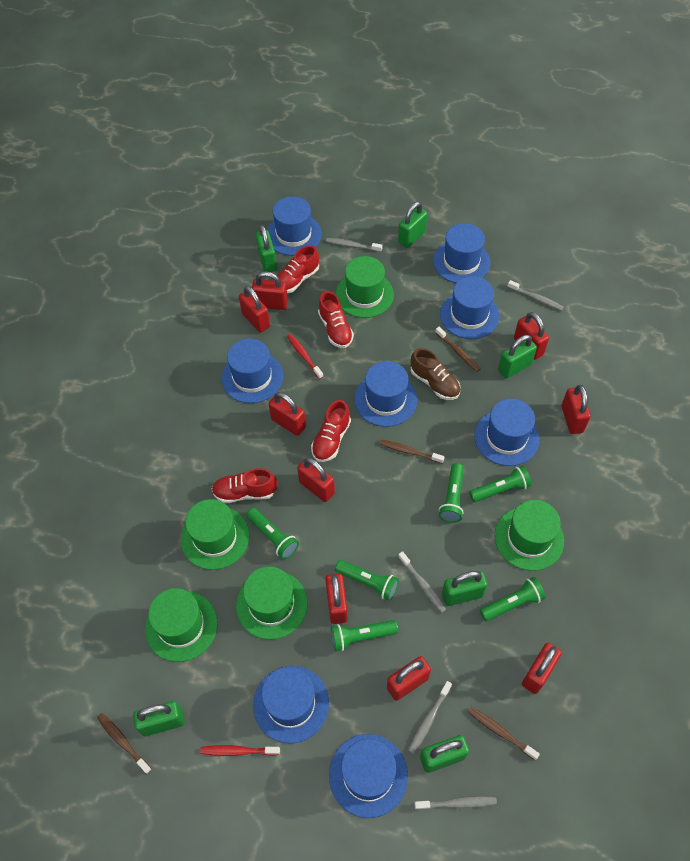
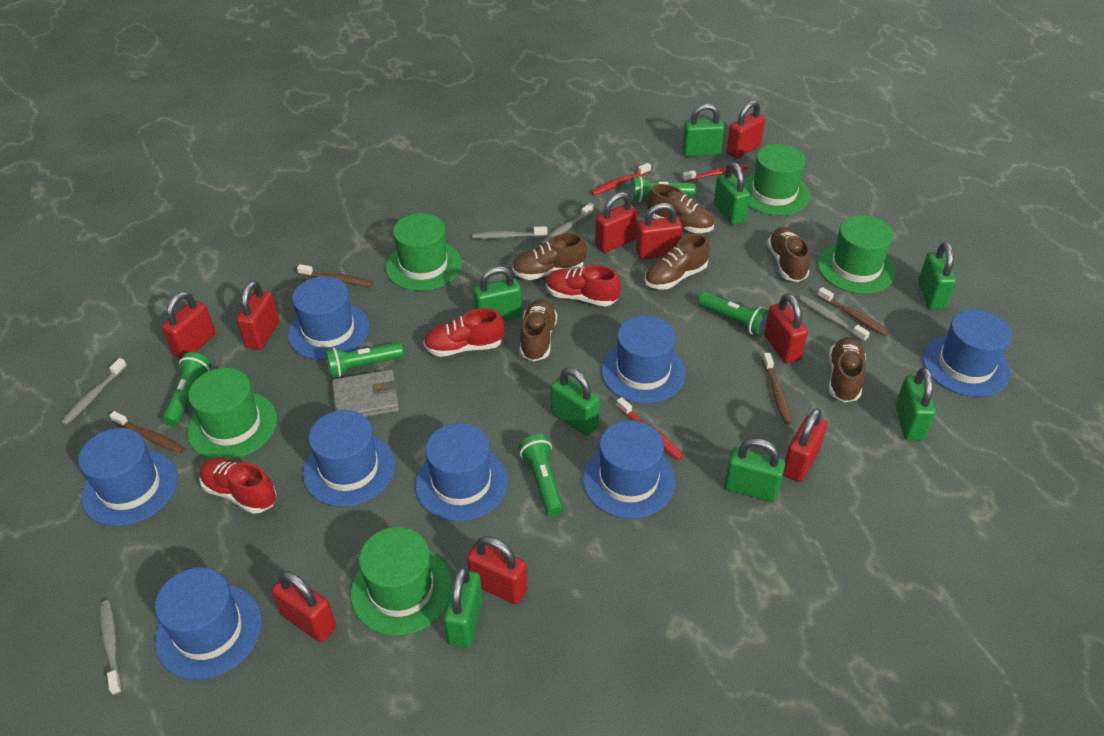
brown shoe: [411,348,460,400] = 1 -> [512,233,587,280] [520,299,557,362] [644,233,710,289] [647,184,714,233] [767,227,810,282] [829,337,866,402] = 6
green flashlight: [246,508,299,559] [331,620,398,651] [335,560,399,601] [439,463,464,523] [469,466,531,502] [480,577,546,621] = 6 -> [162,352,211,426] [325,342,404,378] [519,434,563,516] [630,176,696,202] [698,292,769,336] = 5
green padlock: [133,701,185,736] [255,225,277,272] [398,202,427,248] [420,735,469,773] [442,571,487,606] [498,335,537,378] = 6 -> [443,566,483,648] [473,266,522,321] [551,368,600,436] [682,104,724,157] [714,162,750,225] [724,438,785,502] [896,367,936,441] [918,242,956,310] = 8
grey wallet: none = 0 -> [332,370,399,417] = 1
red shoe: [212,468,277,503] [277,245,319,293] [311,400,351,462] [318,291,354,348] = 4 -> [199,458,277,514] [423,308,505,357] [546,265,621,306] = 3
red toothbrush: [200,745,280,756] [287,334,324,379] = 2 -> [591,163,651,195] [616,397,684,460] [682,164,749,182] = 3

